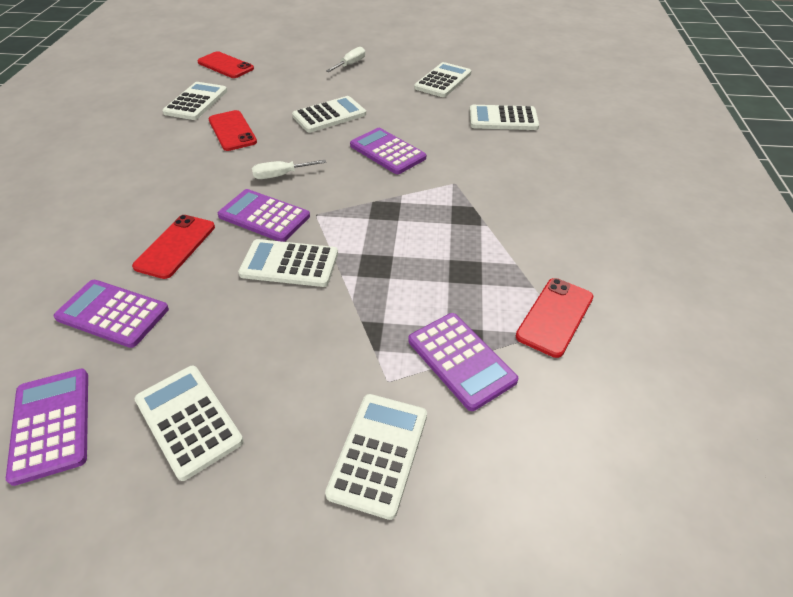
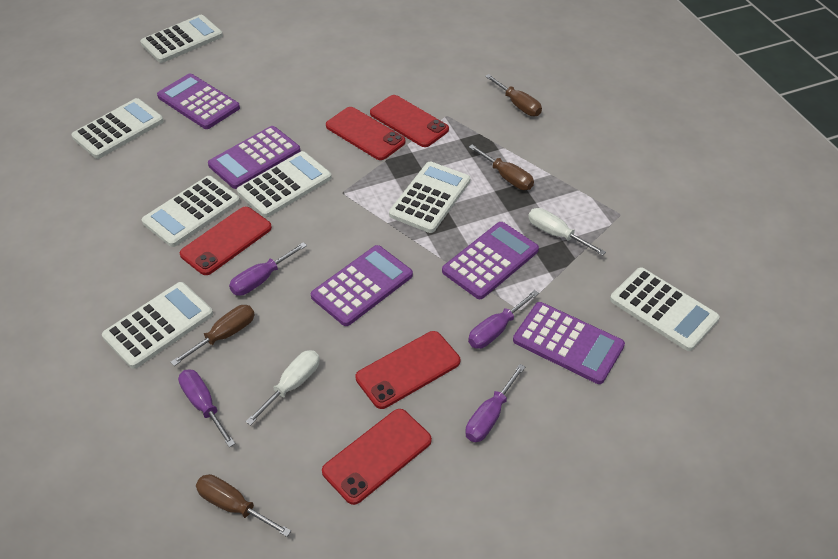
brown screwdriver: none = 0 -> [170,305,255,366] [196,474,291,537] [469,145,534,190] [485,74,542,116] = 4
purple screwdriver: none = 0 -> [178,369,235,447] [229,242,307,296] [465,364,525,442] [468,290,539,349] = 4
red phone: [132,215,215,279] [197,51,254,78] [208,110,257,151] [516,278,593,358] = 4 -> [180,207,272,275] [322,409,432,505] [326,107,406,160] [355,331,460,409] [370,95,449,147] = 5

